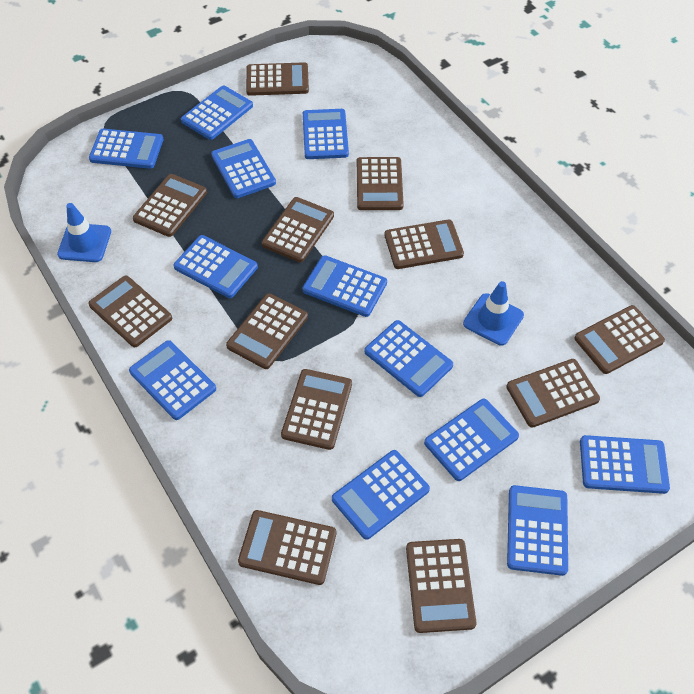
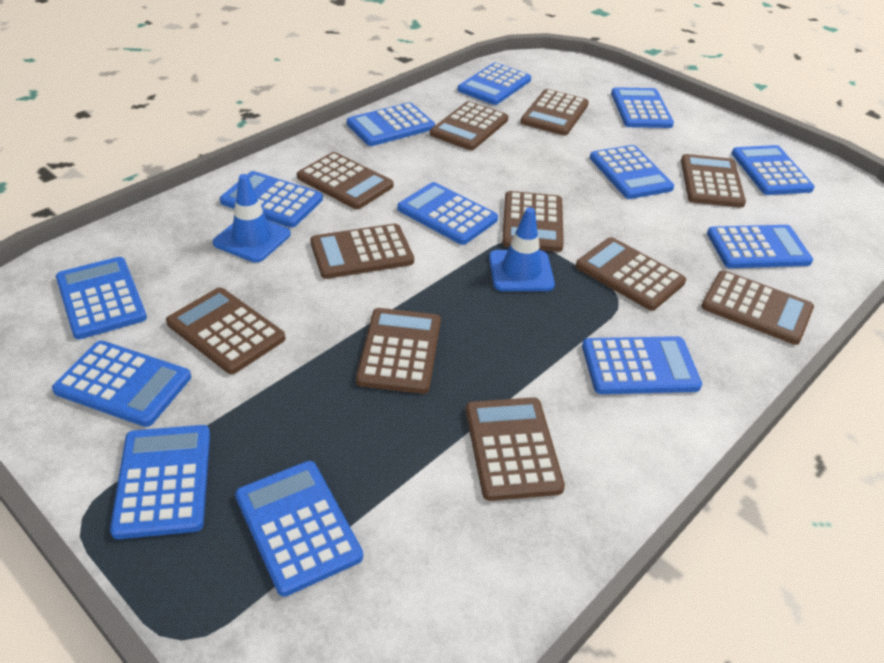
blue calculator: [89,129,163,169] [129,340,216,420] [173,235,258,298] [181,86,253,140] [211,139,276,198] [303,109,349,159] [303,255,387,317] [332,450,430,540] [364,320,453,397] [424,399,519,481] [507,485,568,576] [580,435,670,494] = 12 -> [52,341,191,427] [56,257,147,339] [110,425,210,539] [220,171,323,228] [235,461,363,597] [347,102,435,146] [397,182,498,245] [457,63,531,105] [582,336,702,394] [590,145,674,199] [611,87,674,128] [707,225,813,268] [731,145,815,195] = 13
brown calculator: [88,276,172,347] [133,174,207,237] [226,293,308,369] [238,510,336,585] [246,62,309,96] [262,197,334,262] [281,369,352,450] [357,157,404,210] [385,220,464,269] [406,539,477,633] [507,359,600,428] [574,305,665,374] = 12 -> [166,287,285,374] [297,152,393,209] [310,224,414,279] [356,308,441,394] [430,101,508,150] [465,397,565,501] [502,191,564,252] [520,89,589,136] [576,237,686,311] [681,154,746,208] [701,270,814,345] = 11

